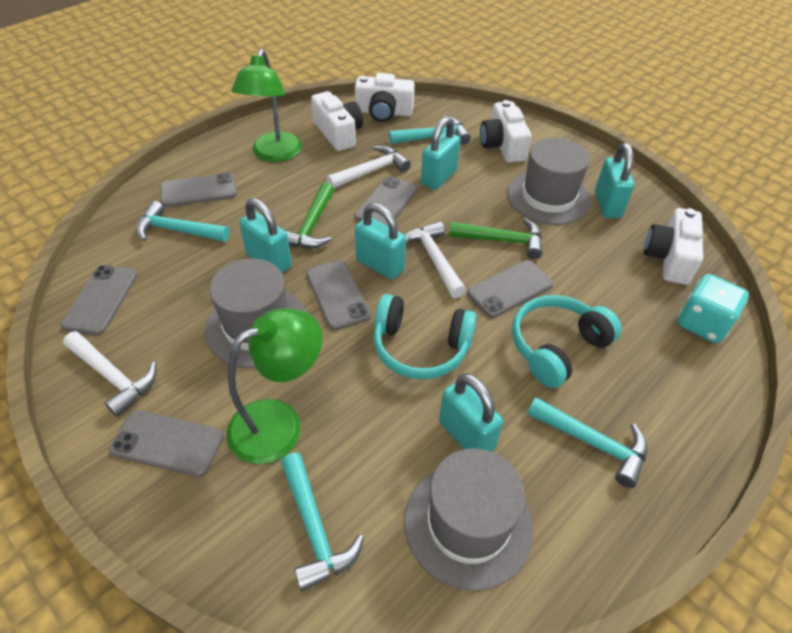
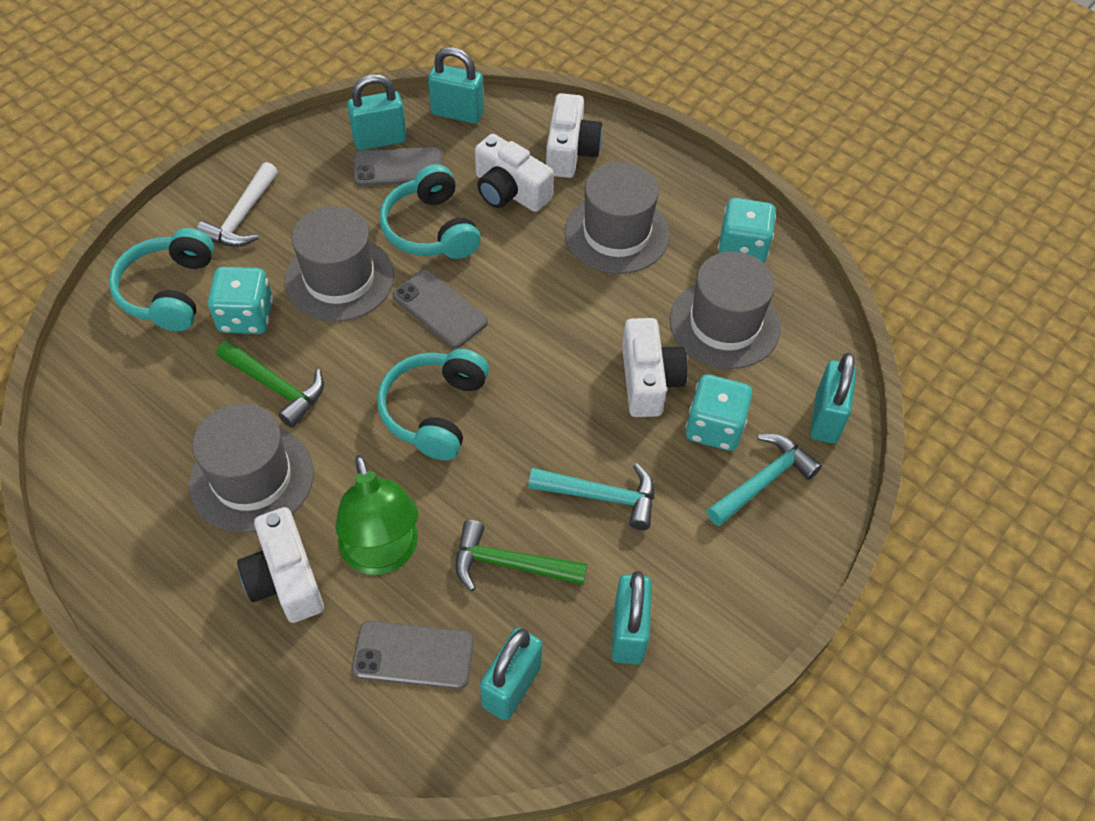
green lamp: [227,308,322,464] [232,49,302,162] = 2 -> [335,455,418,575] = 1
grey hat: [205,258,306,368] [405,449,533,591] [507,138,591,225] = 3 -> [189,403,314,533] [284,206,394,322] [564,162,670,274] [670,252,781,369] = 4
grey phone: [60,265,137,335] [109,410,224,477] [160,173,237,207] [306,260,371,330] [354,176,418,226] [467,260,554,318] = 6 -> [352,621,474,689] [354,147,442,186] [393,270,488,348] = 3
turquoise dice: [677,274,749,343] = 1 -> [208,267,273,334] [685,374,752,451] [718,198,776,263] = 3
turquoise hammer: [136,201,230,242] [281,453,364,591] [389,116,471,145] [527,397,648,488] = 4 -> [528,464,654,530] [706,434,822,526] = 2
turquoise headphones: [373,294,477,380] [512,295,621,388] = 2 -> [109,228,214,331] [377,349,489,460] [379,164,481,259] = 3
white hammer: [63,331,157,417] [326,146,411,188] [405,221,466,298] = 3 -> [196,162,278,247] = 1

